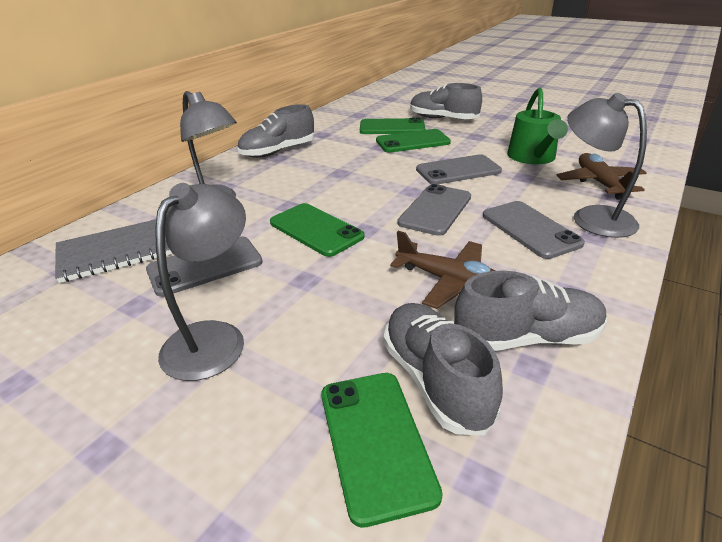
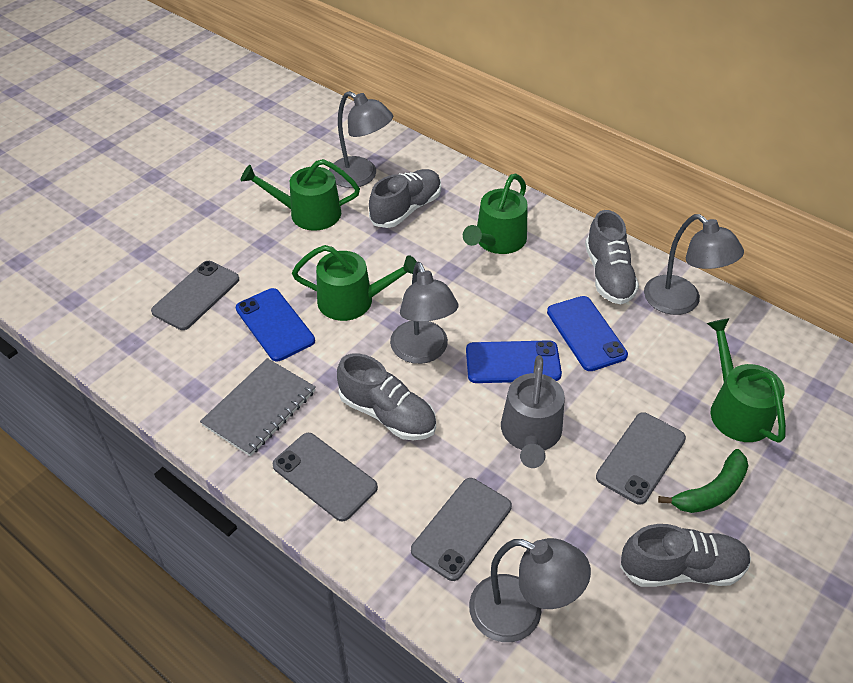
blue phone: none = 0 -> [236,288,315,361] [466,340,562,383] [547,296,628,371] = 3
brown plane: [390,231,496,309] [556,153,647,200] = 2 -> none = 0
green banana: none = 0 -> [658,449,748,513] = 1
green phone: [270,203,365,257] [321,373,443,528] [360,118,425,134] [376,129,451,153] = 4 -> none = 0
green watering can: [507,88,568,164] = 1 -> [241,159,360,231] [292,245,417,321] [463,174,528,254] [707,318,786,443] = 4
grey lamp: [156,183,246,381] [180,91,237,198] [567,93,647,238] = 3 -> [329,91,393,188] [390,262,458,364] [469,538,591,642] [644,214,744,315] = 4
grey watering can: none = 0 -> [501,355,565,468] = 1

